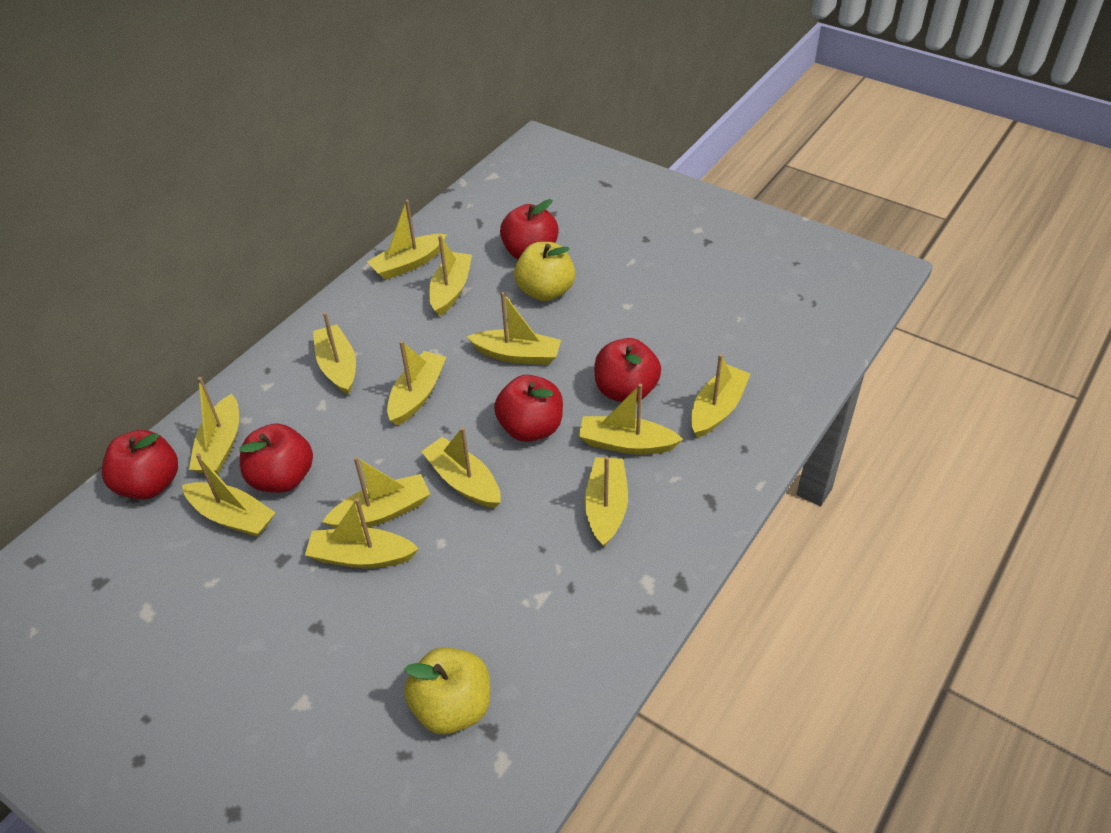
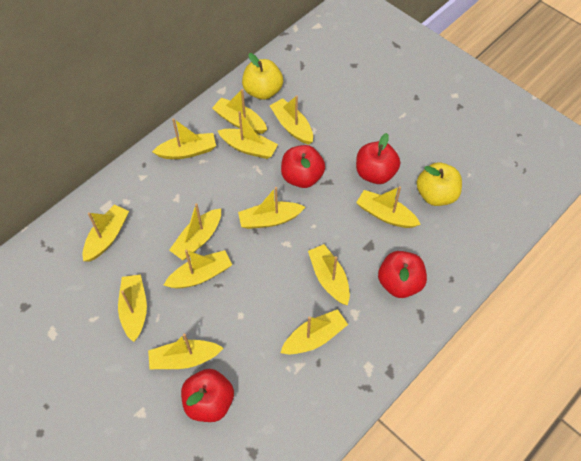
red apple: [102,430,178,499] [239,423,313,493] [494,375,563,442] [500,199,559,259] [595,338,661,402] = 5 -> [181,369,234,422] [281,145,325,188] [356,133,400,184] [378,251,427,298] = 4

